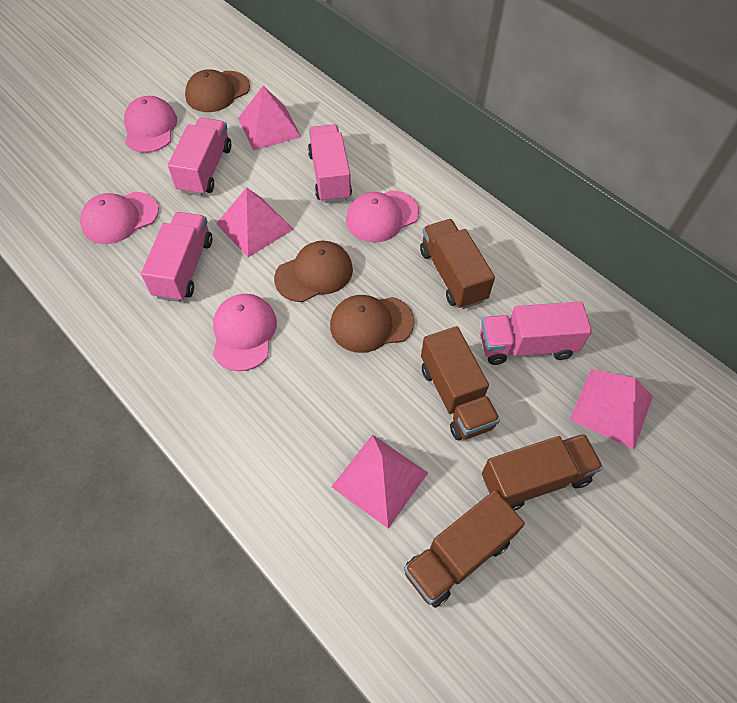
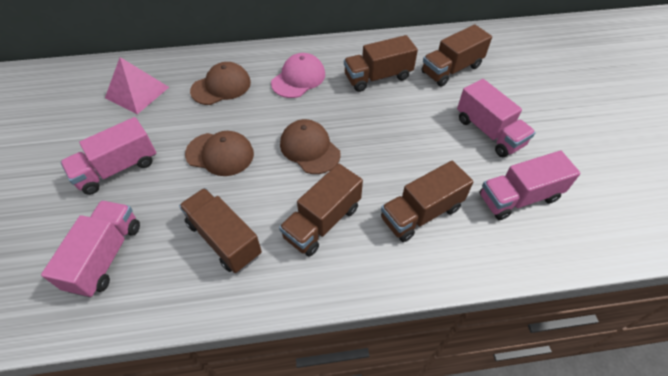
brown truck: [404,490,525,608] [420,219,495,309] [421,326,500,441] [482,434,603,511] = 4 -> [179,188,262,273] [279,163,363,256] [344,35,418,92] [381,161,473,242] [421,25,492,87] = 5
pink cap: [80,192,159,244] [124,96,177,153] [213,294,277,371] [346,190,419,242] = 4 -> [271,53,325,98] = 1
pink pyramid: [216,187,294,257] [238,86,301,151] [331,435,428,529] [570,369,653,450] = 4 -> [105,57,169,114] = 1

